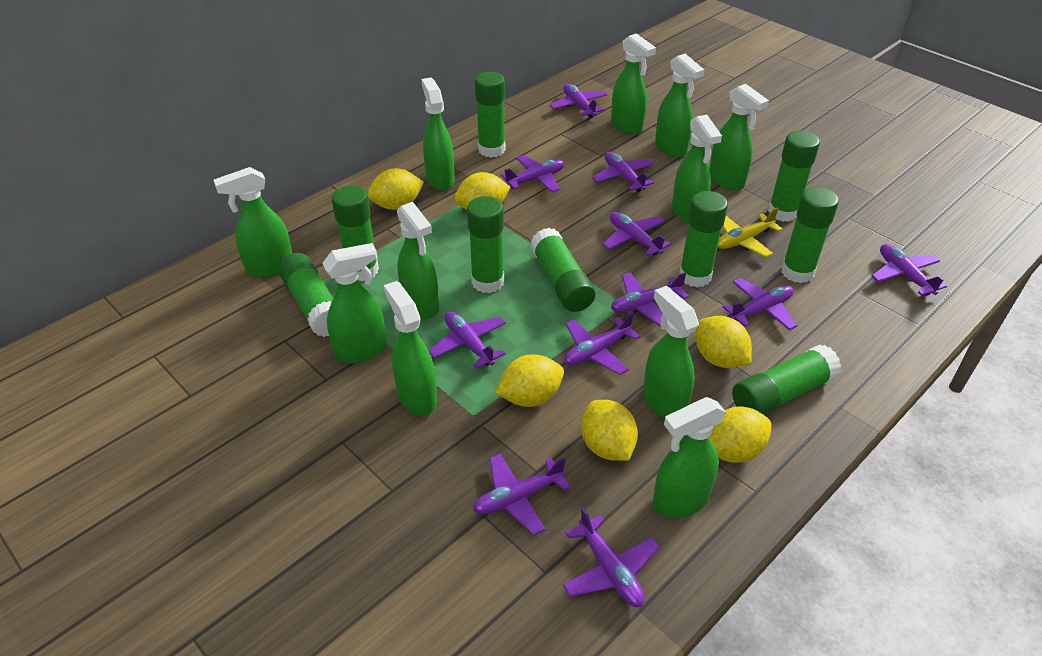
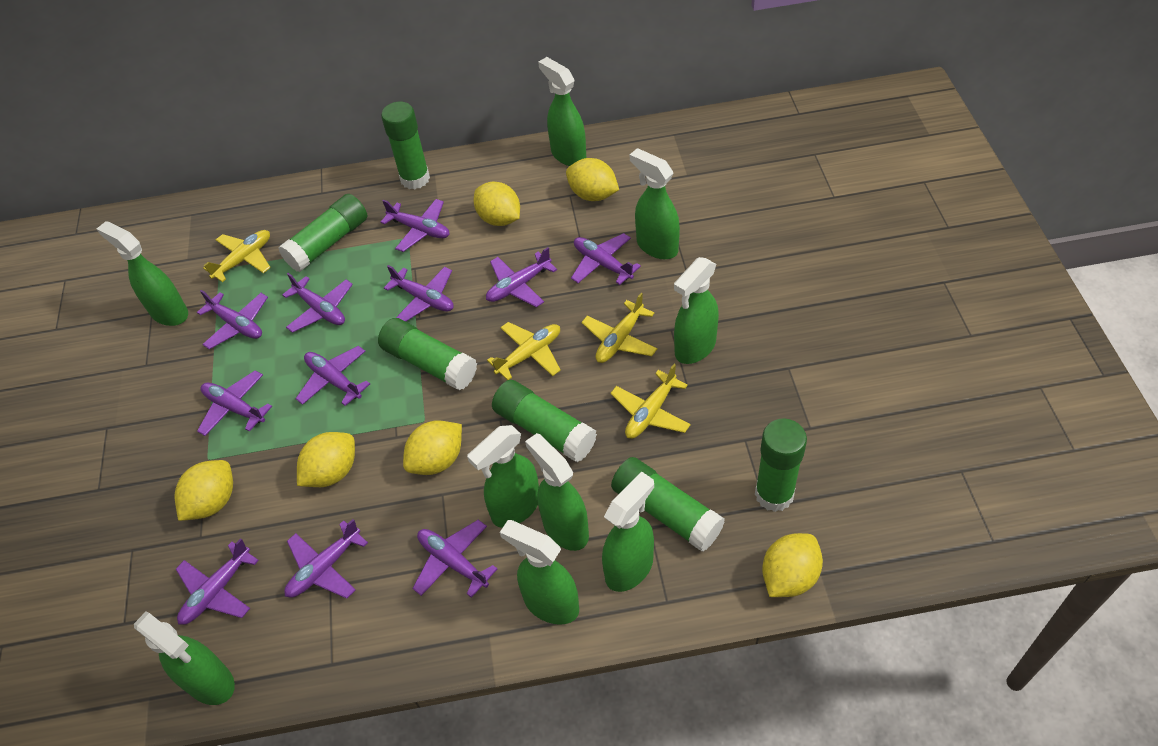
green glue stick: [278,253,333,337] [332,185,379,281] [467,196,504,293] [475,72,505,158] [530,228,595,312] [679,191,728,288] [732,345,842,415] [768,130,820,222] [781,187,839,283] = 9 -> [278,194,367,272] [378,318,477,390] [381,102,430,190] [492,380,597,462] [611,457,725,552] [755,418,807,512] = 6
green spray bottle: [214,167,292,278] [323,243,387,363] [384,281,437,416] [397,202,439,319] [421,77,455,190] [611,33,656,135] [643,286,699,419] [653,397,727,518] [655,54,704,157] [672,115,722,224] [709,84,769,190] = 11 -> [97,221,188,326] [134,611,235,705] [467,425,539,528] [500,520,579,625] [525,433,589,551] [538,57,586,166] [602,472,654,592] [630,148,680,259] [674,257,719,364] = 9
yellow plane: [718,207,783,257] = 1 -> [203,230,271,282] [487,322,561,380] [581,293,657,363] [610,364,691,439] = 4

